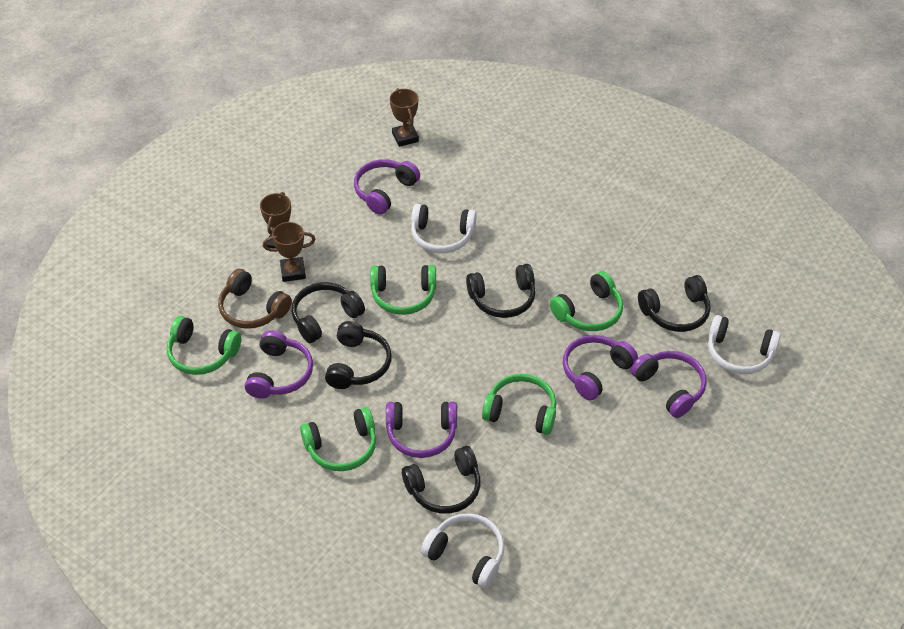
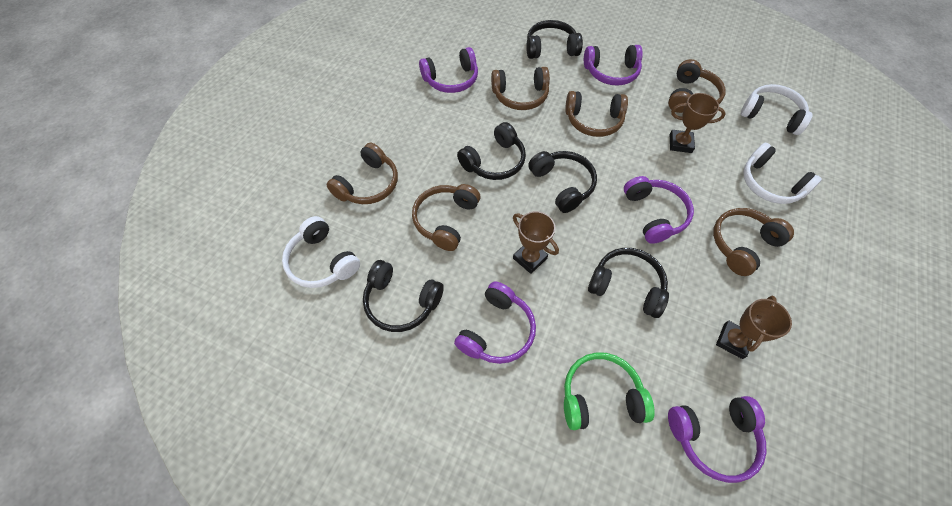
brown headphones: [218,269,292,329] = 1 -> [327,143,398,204] [412,184,480,251] [491,67,550,110] [565,91,628,137] [668,59,726,113] [713,208,794,276] = 6
green headphones: [167,316,241,375] [300,407,376,471] [370,265,436,315] [482,374,556,435] [550,271,623,331] = 5 -> [564,352,655,430] = 1

